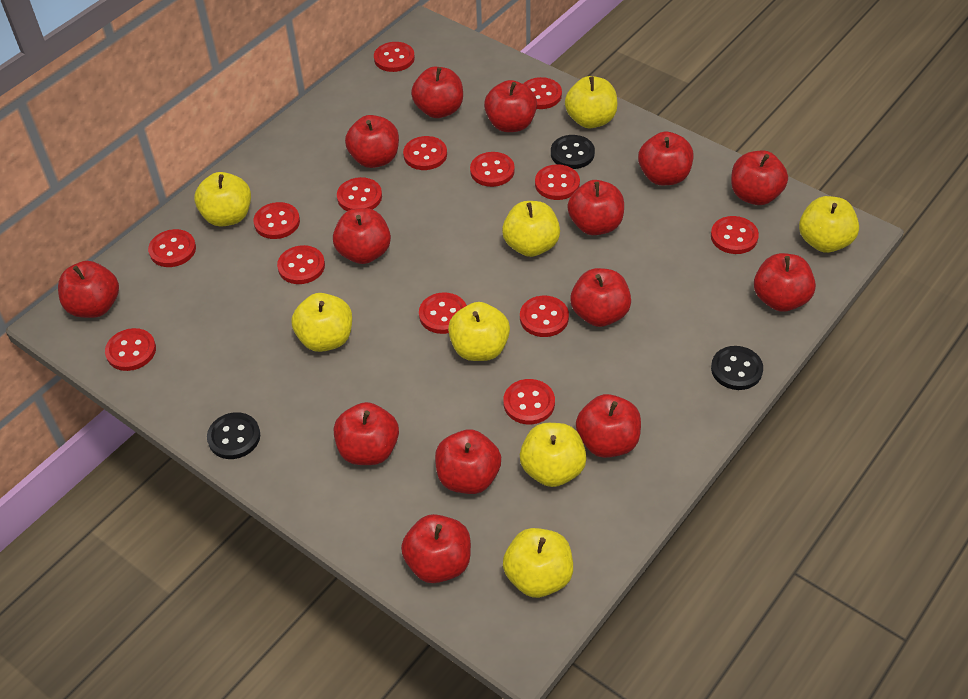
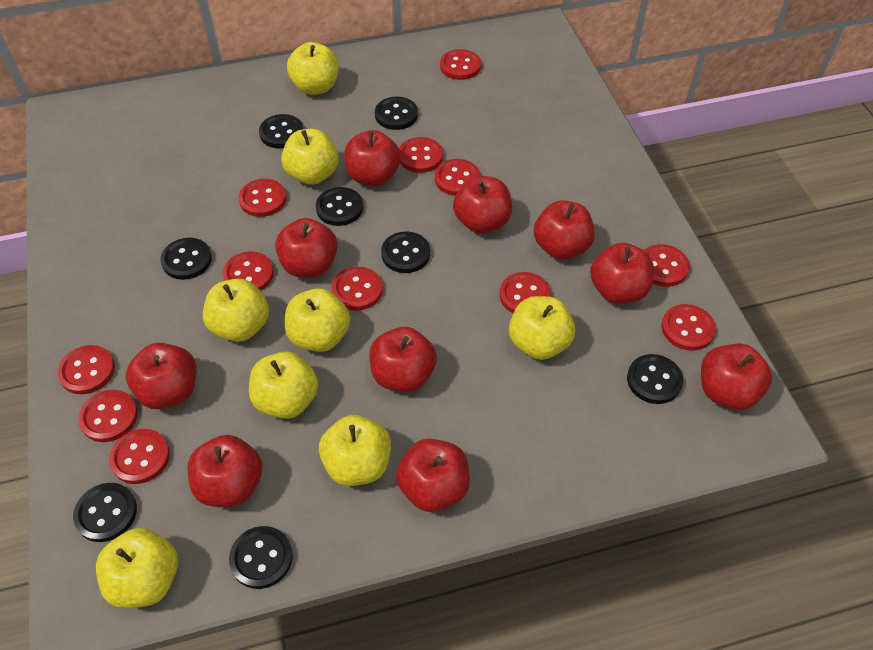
black button: [207,412,260,459] [551,135,595,169] [711,346,763,390] = 3 -> [73,483,137,542] [160,238,212,280] [229,526,293,589] [259,114,303,148] [316,187,363,226] [375,97,418,130] [381,231,430,273] [627,354,683,404] = 8
red apple: [58,261,119,318] [333,208,391,264] [334,402,399,465] [345,115,399,168] [401,514,471,583] [411,67,463,118] [435,429,501,494] [484,80,537,132] [567,180,624,235] [570,268,631,327] [576,394,641,458] [638,132,694,185] [731,151,788,205] [754,253,816,312] = 14 -> [126,343,196,409] [187,435,262,507] [275,218,338,278] [344,130,401,186] [369,327,437,392] [396,439,470,512] [453,175,512,233] [534,200,595,260] [590,243,654,304] [701,344,772,410] = 10
red button: [105,328,156,371] [148,229,196,267] [253,202,300,239] [277,245,325,284] [337,177,382,211] [374,42,415,72] [403,136,447,170] [419,292,467,334] [470,152,515,187] [503,379,555,424] [520,296,569,337] [524,77,562,109] [535,164,580,200] [711,216,759,254] = 14 -> [57,345,115,394] [78,390,138,442] [109,429,170,484] [222,252,274,291] [238,179,286,217] [332,267,383,311] [399,137,443,173] [435,159,480,196] [440,49,481,80] [500,272,551,313] [644,244,690,287] [662,304,716,351] = 12

